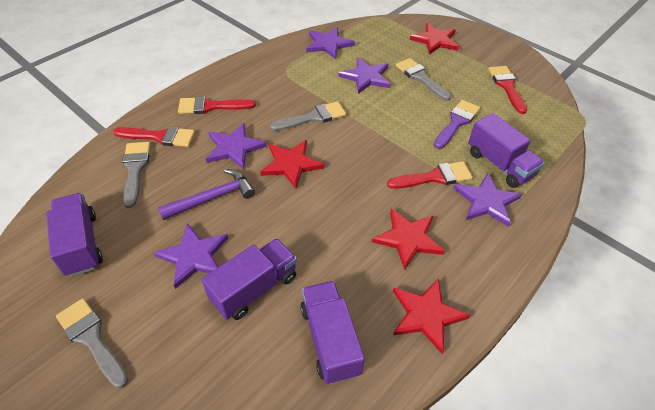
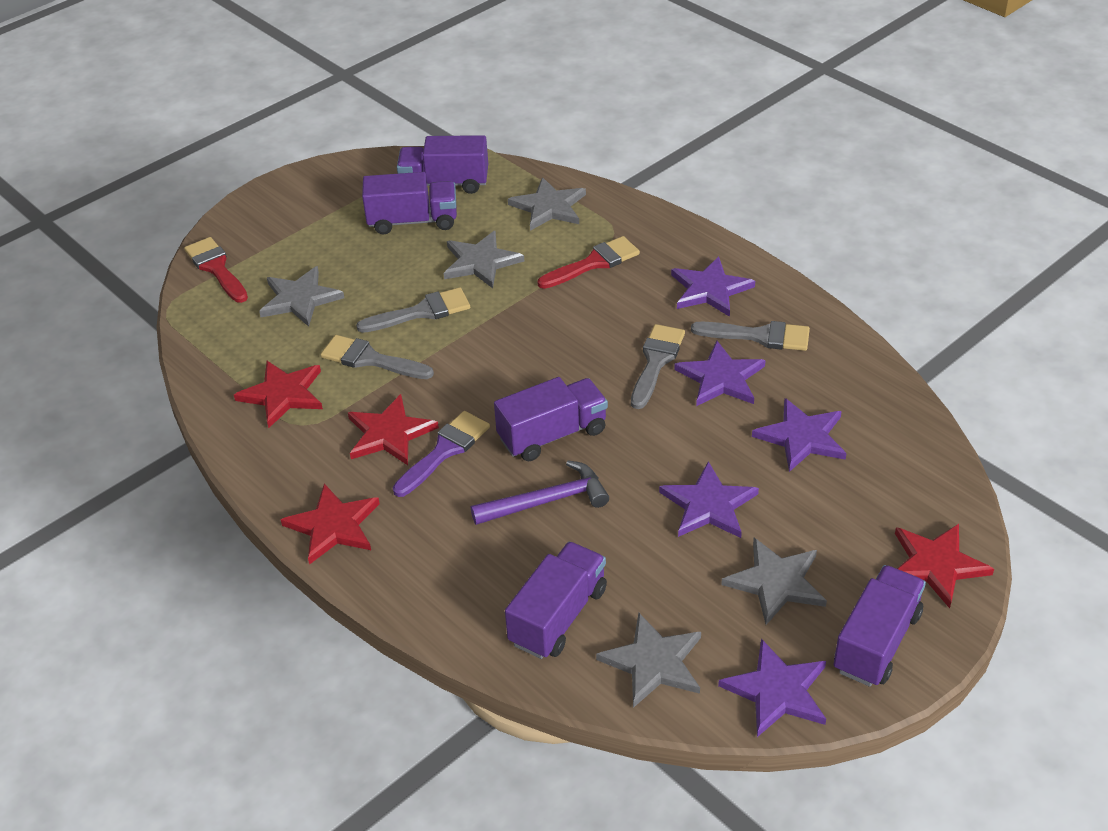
grey star: none = 0 -> [259,266,344,327] [444,231,524,288] [508,177,586,231] [596,613,701,708] [721,538,827,625] = 5
purple truck: [46,193,103,277] [202,238,297,320] [300,281,365,384] [468,113,545,188] = 4 -> [362,172,457,234] [397,135,488,194] [494,377,608,461] [505,542,607,659] [833,565,926,687] = 5
red brush: [113,126,195,147] [178,96,256,114] [387,161,473,189] [488,66,527,114] = 4 -> [184,237,248,303] [537,236,640,289] = 2

